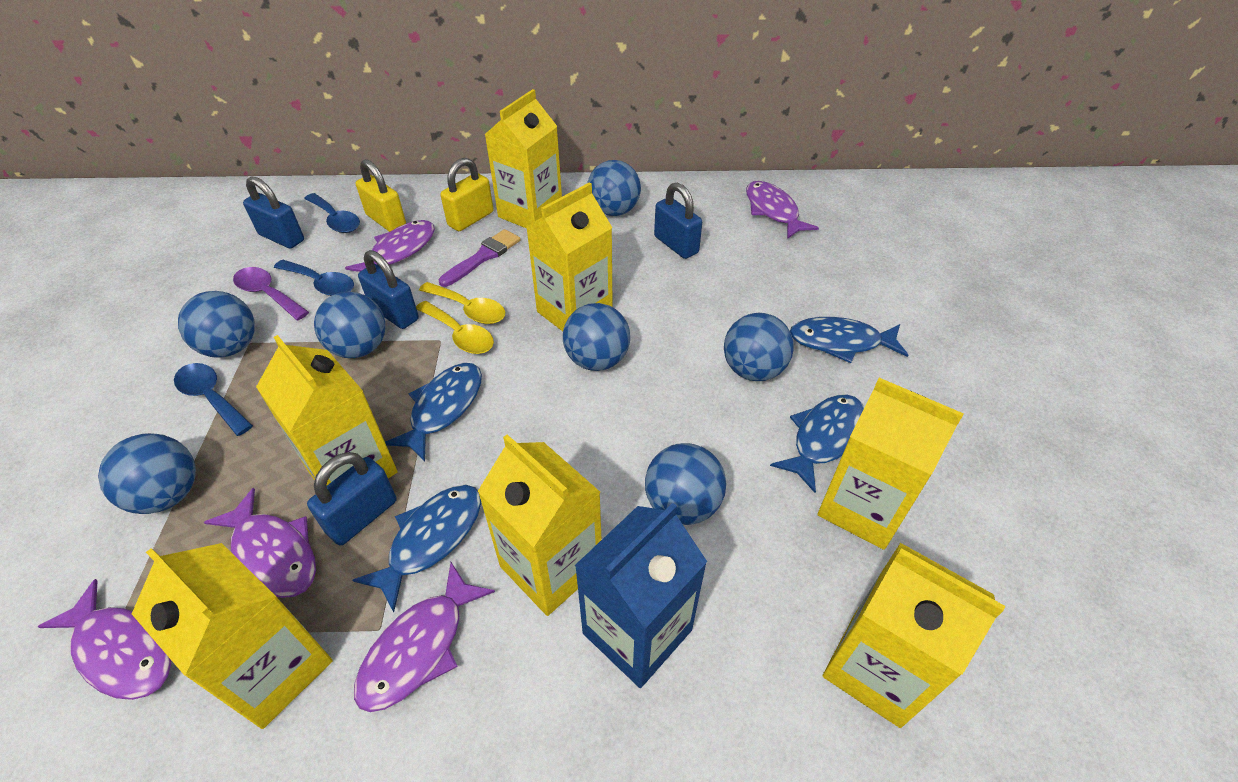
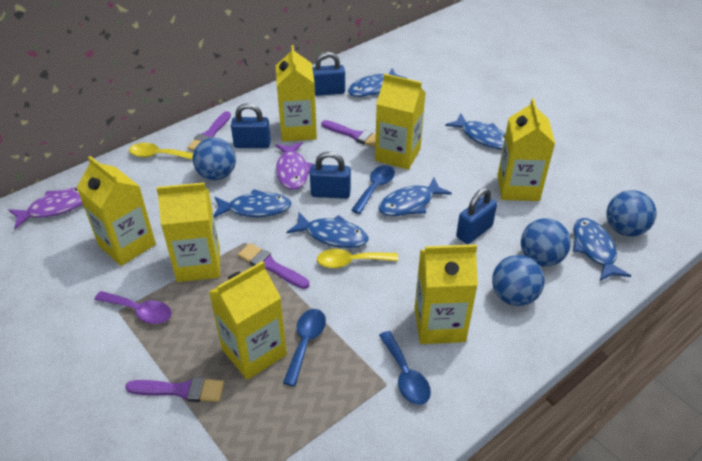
blue ball: [98,433,196,514] [178,291,255,357] [314,291,386,358] [563,303,630,371] [588,160,641,216] [645,443,726,525] [724,313,794,381] = 7 -> [193,138,236,180] [492,255,545,306] [521,218,571,267] [606,190,657,236] = 4
blue carton: [574,503,707,688] = 1 -> none = 0
blue fish: [352,485,481,612] [385,363,482,462] [770,394,864,493] [790,317,908,363] = 4 -> [214,189,292,218] [287,213,368,248] [348,68,407,97] [378,178,452,216] [445,114,505,149] [573,218,631,281] = 6
purple brush: [439,229,521,287] = 1 -> [125,377,224,402] [187,111,231,151] [238,243,309,289] [321,120,376,148] = 4
purple fish: [37,579,171,700] [204,488,316,598] [345,220,435,272] [354,562,495,712] [746,181,819,239] = 5 -> [9,188,83,229] [275,142,314,190] = 2
yellow padlock: [356,159,406,232] [440,158,493,231] = 2 -> none = 0

